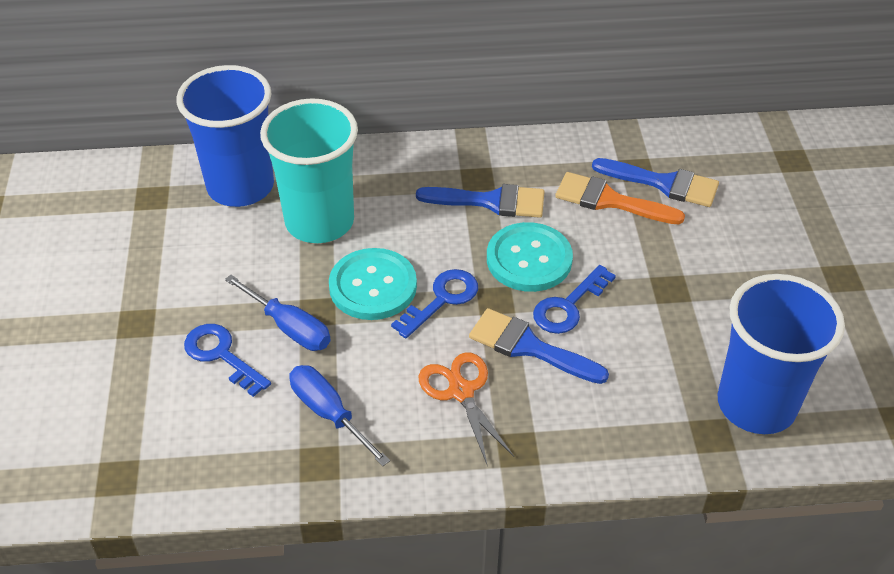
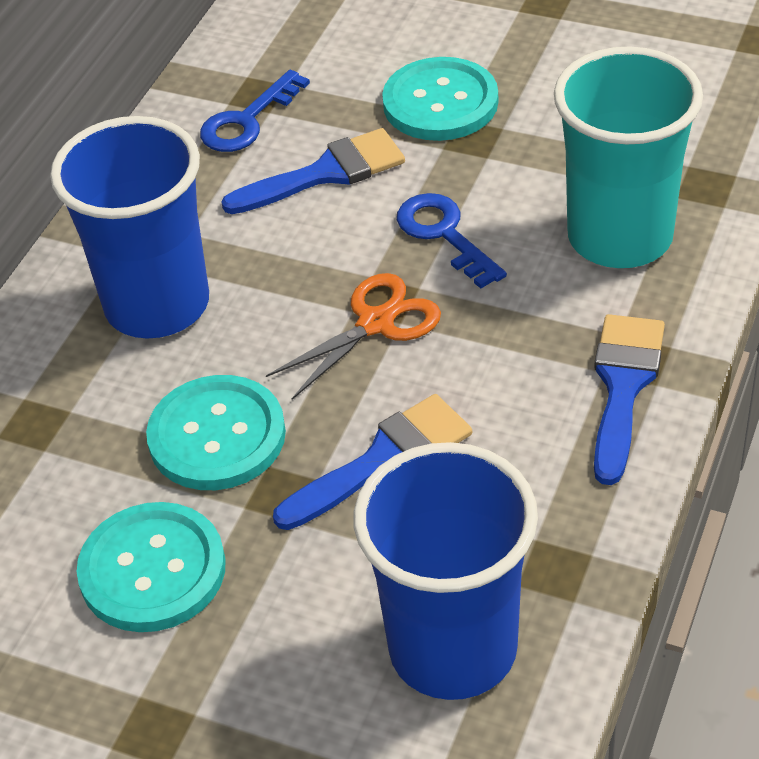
blue key: [184,324,271,397] [391,269,478,338] [533,265,616,334] = 3 -> [200,70,310,152] [397,193,507,289] = 2
blue screwdriver: [225,275,331,351] [289,365,390,466] = 2 -> none = 0
orange brush: [555,172,685,225] = 1 -> none = 0
turquoise button: [329,248,417,320] [487,222,573,292] = 2 -> [77,502,226,632] [146,375,286,490] [382,57,498,141] = 3

